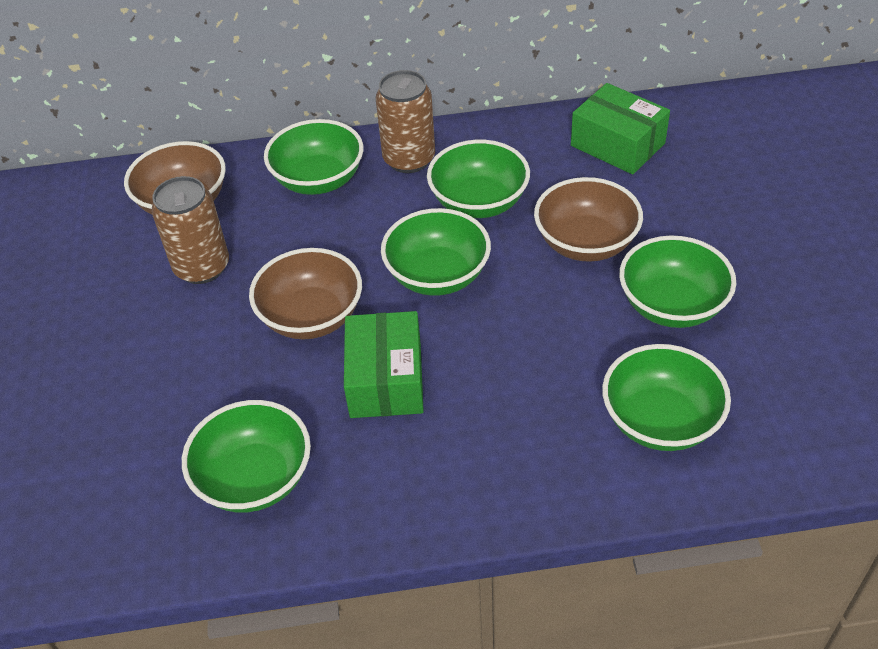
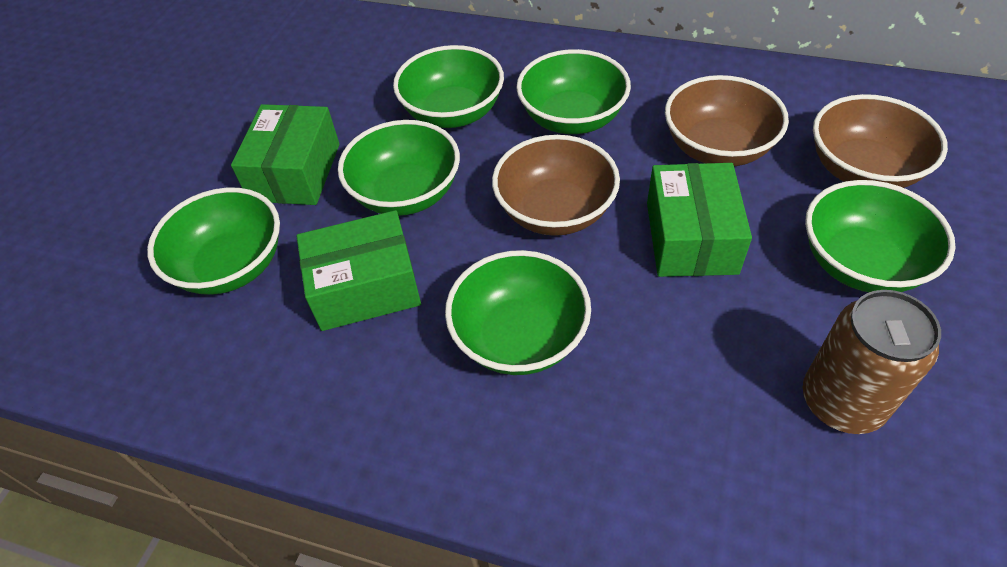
brown can: [151,176,229,284] [375,70,435,173] = 2 -> [802,290,941,434] = 1
green box: [344,311,424,418] [571,83,670,175] = 2 -> [231,104,340,205] [297,210,421,331] [647,163,752,277] = 3

